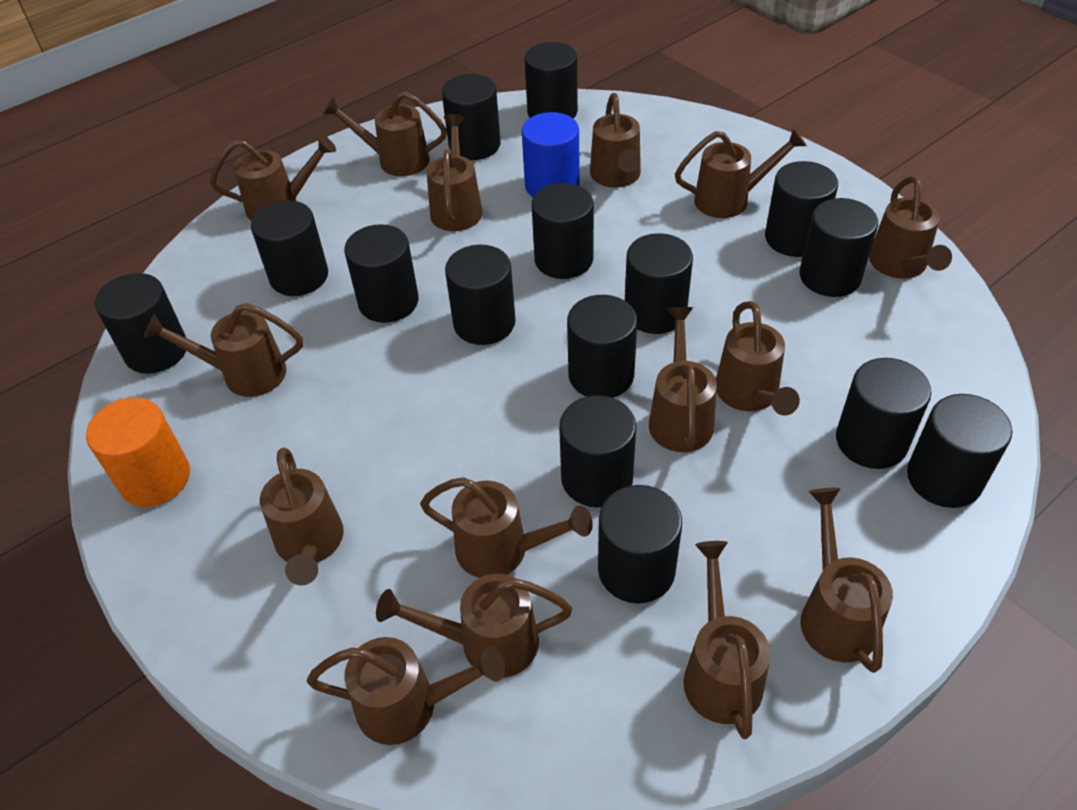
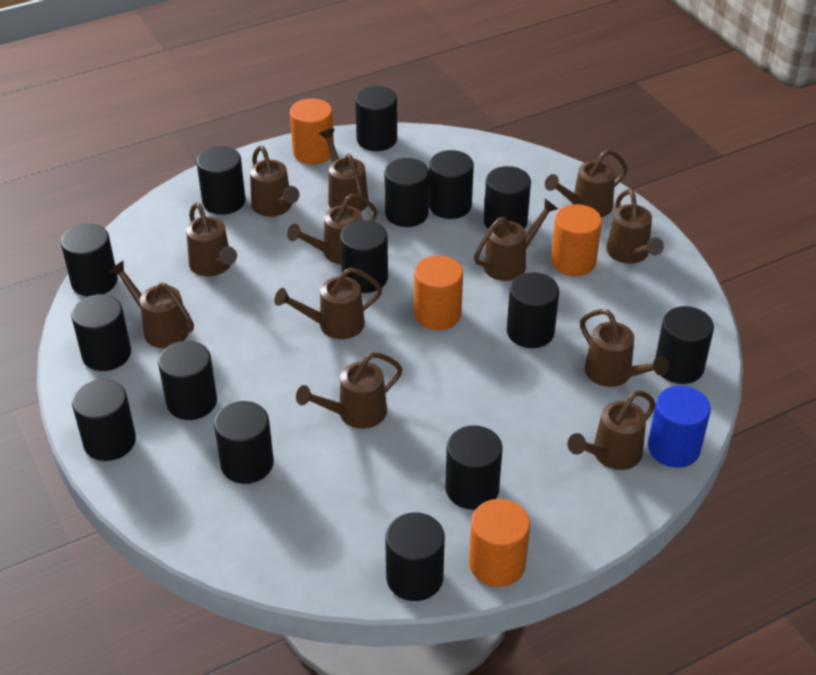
brown watering can: [144,303,303,397] [210,135,336,221] [260,447,344,585] [307,637,505,745] [323,92,447,176] [376,574,573,678] [420,477,593,578] [427,114,483,231] [590,93,641,188] [649,307,717,452] [675,128,807,218] [683,541,770,739] [716,301,800,415] [800,488,893,673] [869,176,952,279] = 15 -> [109,261,194,348] [186,202,237,276] [250,146,300,217] [274,267,382,339] [287,194,378,264] [296,352,403,429] [319,128,368,212] [474,199,558,281] [545,149,628,217] [567,391,655,470] [580,309,669,387] [607,189,664,264] = 12
orange cylinder: [86,397,190,507] = 1 -> [290,98,334,164] [414,255,463,330] [469,499,530,587] [551,204,602,276] = 4

